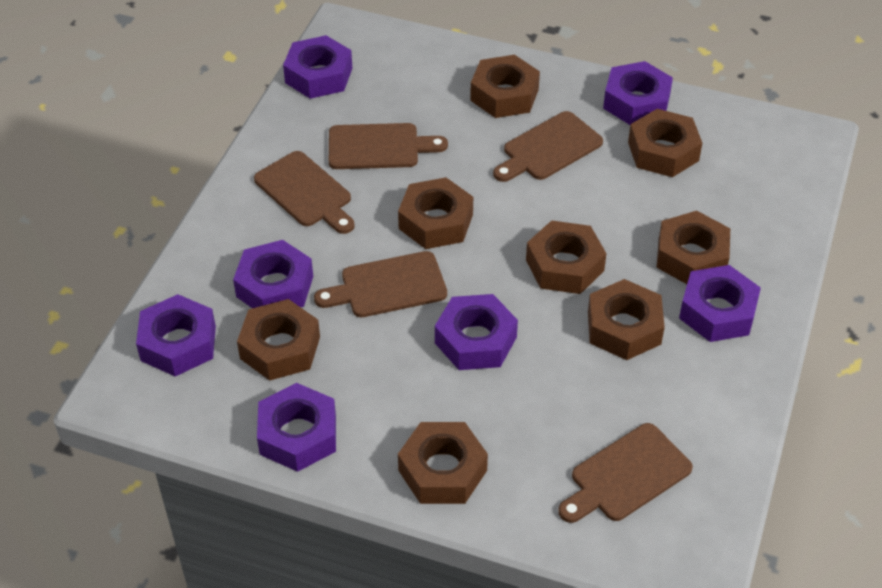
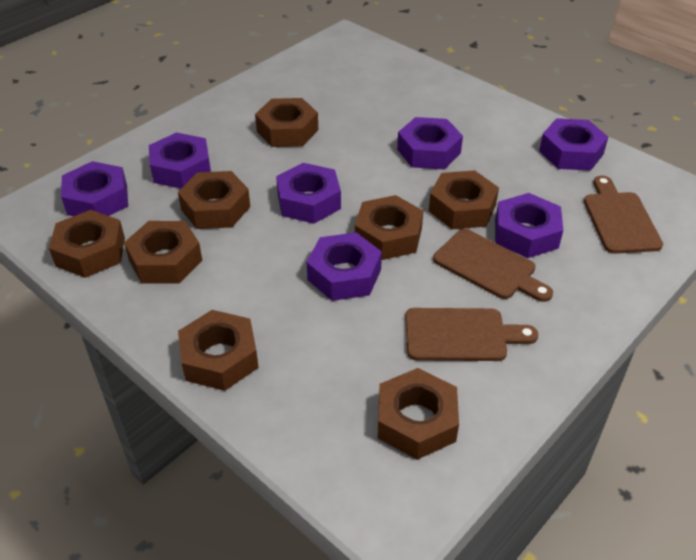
brown cutting board: [254,151,355,234] [314,251,447,317] [329,123,448,169] [493,111,603,182] [558,423,693,523] = 5 -> [405,308,538,361] [433,229,553,302] [584,175,663,254] = 3

